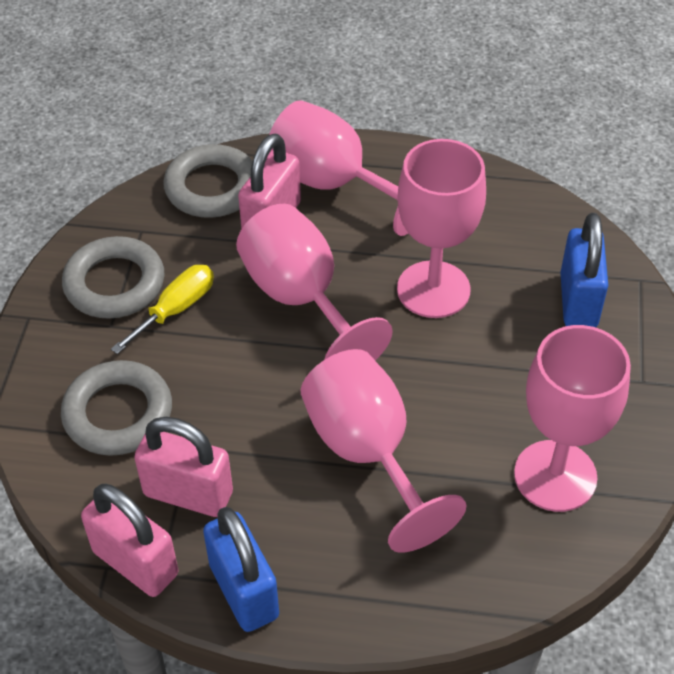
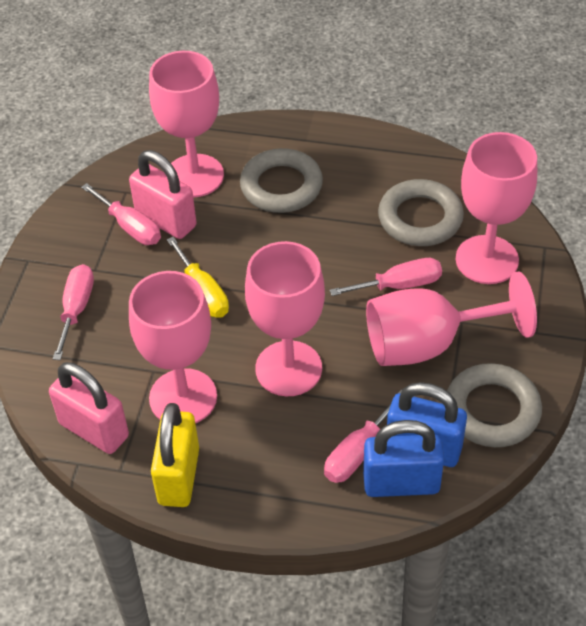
pink padlock: [81,484,178,597] [134,417,233,517] [238,133,301,229] = 3 -> [49,362,129,454] [129,150,197,239] = 2
pink screwdriver: none = 0 -> [53,264,94,360] [81,183,161,245] [324,390,402,483] [330,258,442,296] = 4
yellow padlock: none = 0 -> [151,403,199,507] = 1

